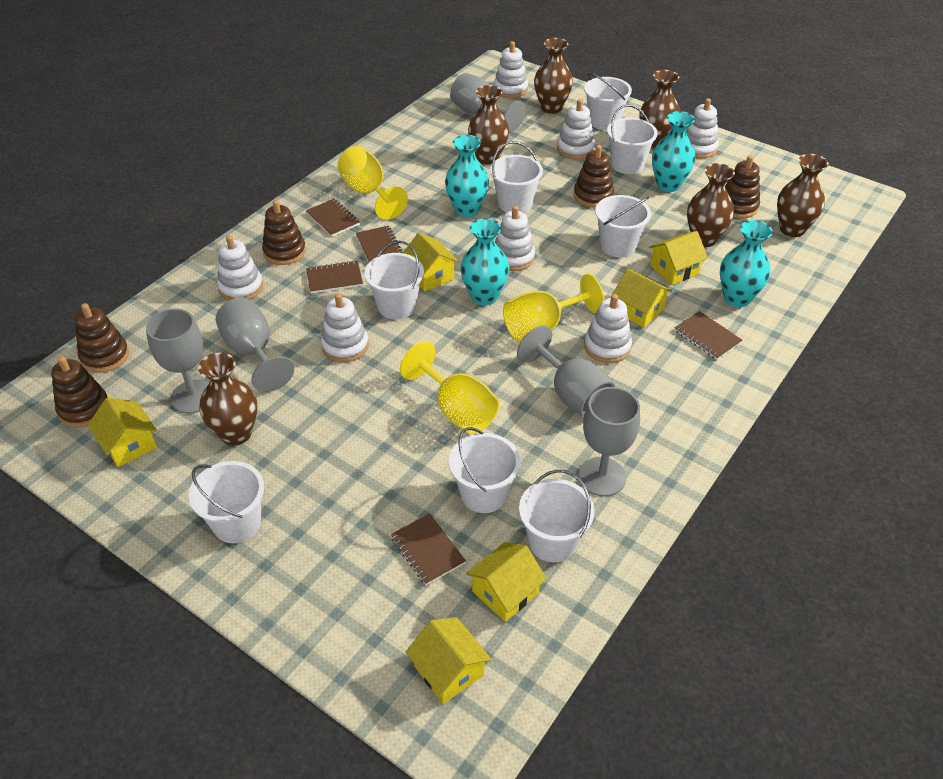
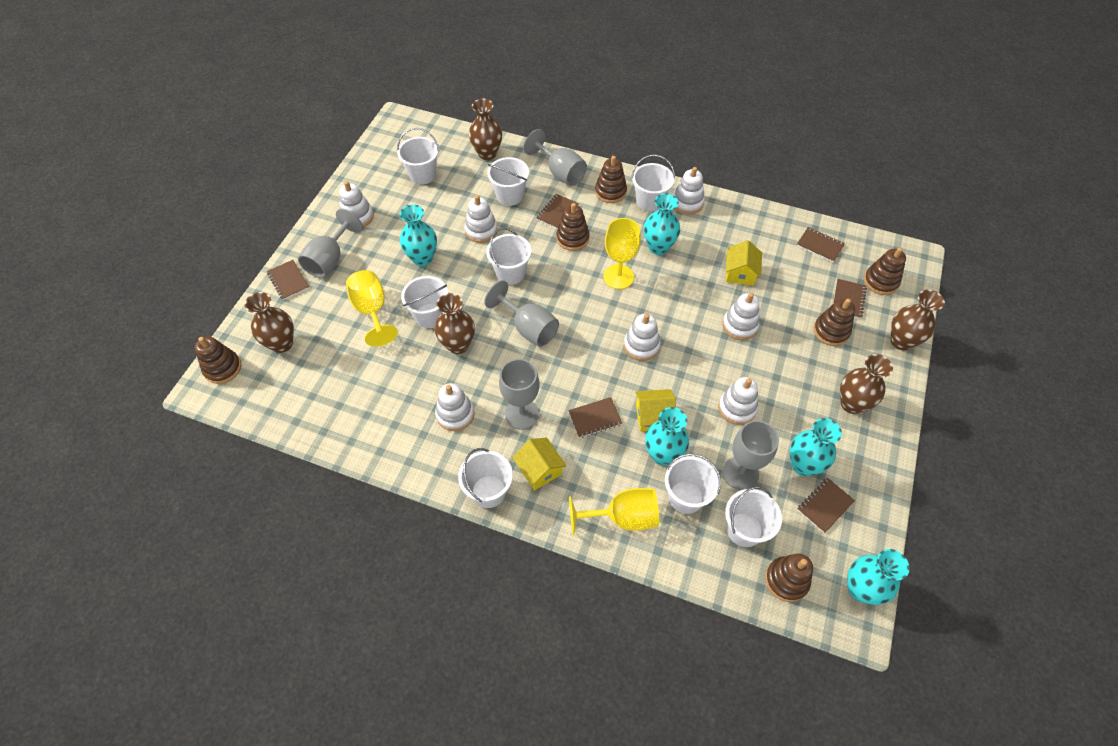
brown notebook: [306,199,360,237] [306,260,363,294] [356,226,403,262] [391,513,466,585] [675,311,743,360] = 5 -> [267,260,309,300] [537,194,579,229] [568,397,622,438] [797,227,845,262] [797,478,855,533] [833,279,867,319] = 6
brown stacking toy: [51,356,108,427] [75,303,129,373] [262,200,306,265] [574,145,614,208] [725,155,760,219] = 5 -> [195,336,241,384] [556,203,590,251] [595,156,627,203] [765,553,813,602] [813,299,855,346] [864,247,906,295] = 6
brown vase: [198,352,257,446] [468,85,509,164] [534,38,573,114] [639,70,680,148] [687,163,735,247] [777,154,829,237] = 6 -> [245,292,294,353] [435,293,475,354] [469,99,502,160] [840,354,893,414] [891,290,945,350] = 5
turquoise vase: [445,135,489,217] [460,218,509,305] [652,111,695,192] [720,220,773,307] = 4 -> [400,205,437,266] [644,193,680,255] [645,407,689,466] [790,418,842,476] [847,549,910,605] = 5
yellow house: [88,398,157,467] [403,232,459,291] [406,617,491,704] [466,542,547,622] [612,269,672,328] [649,231,708,285] = 6 -> [512,437,566,490] [635,389,676,431] [726,240,762,286] = 3

